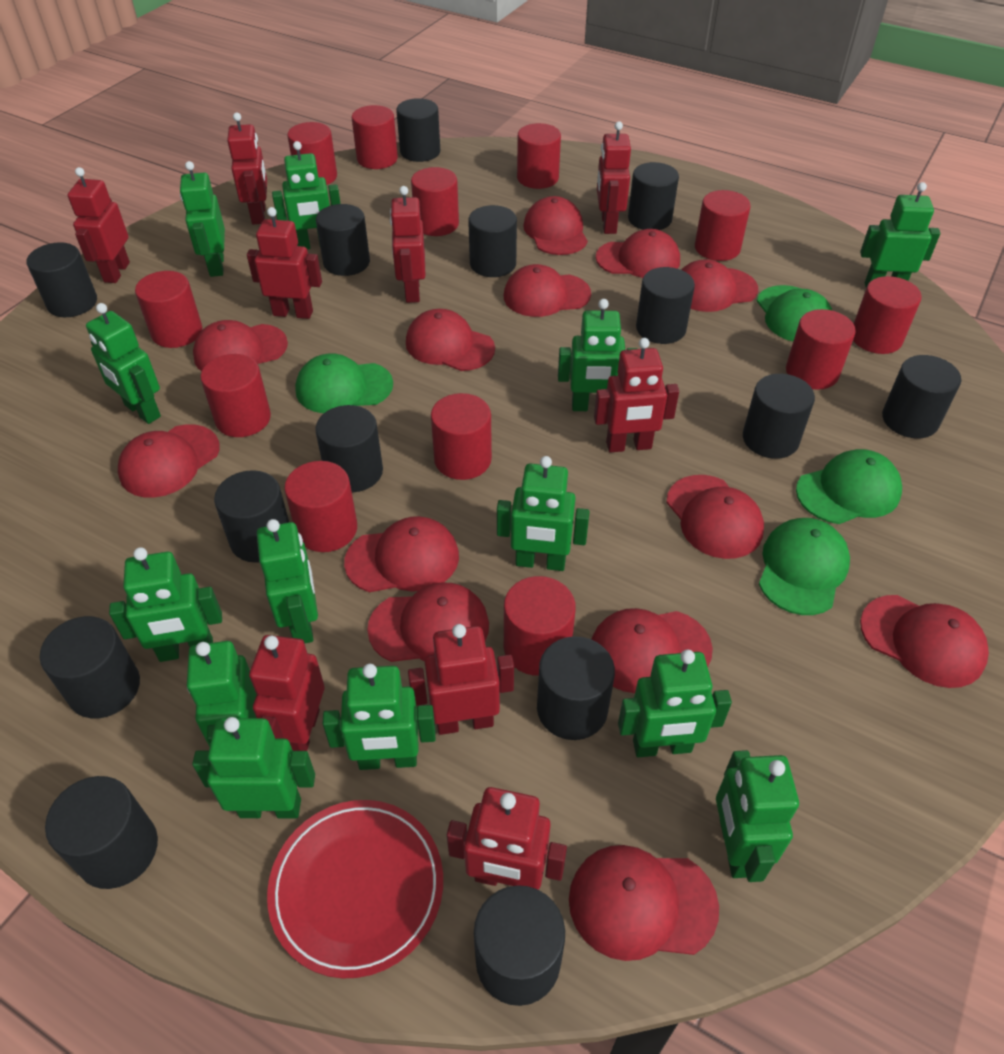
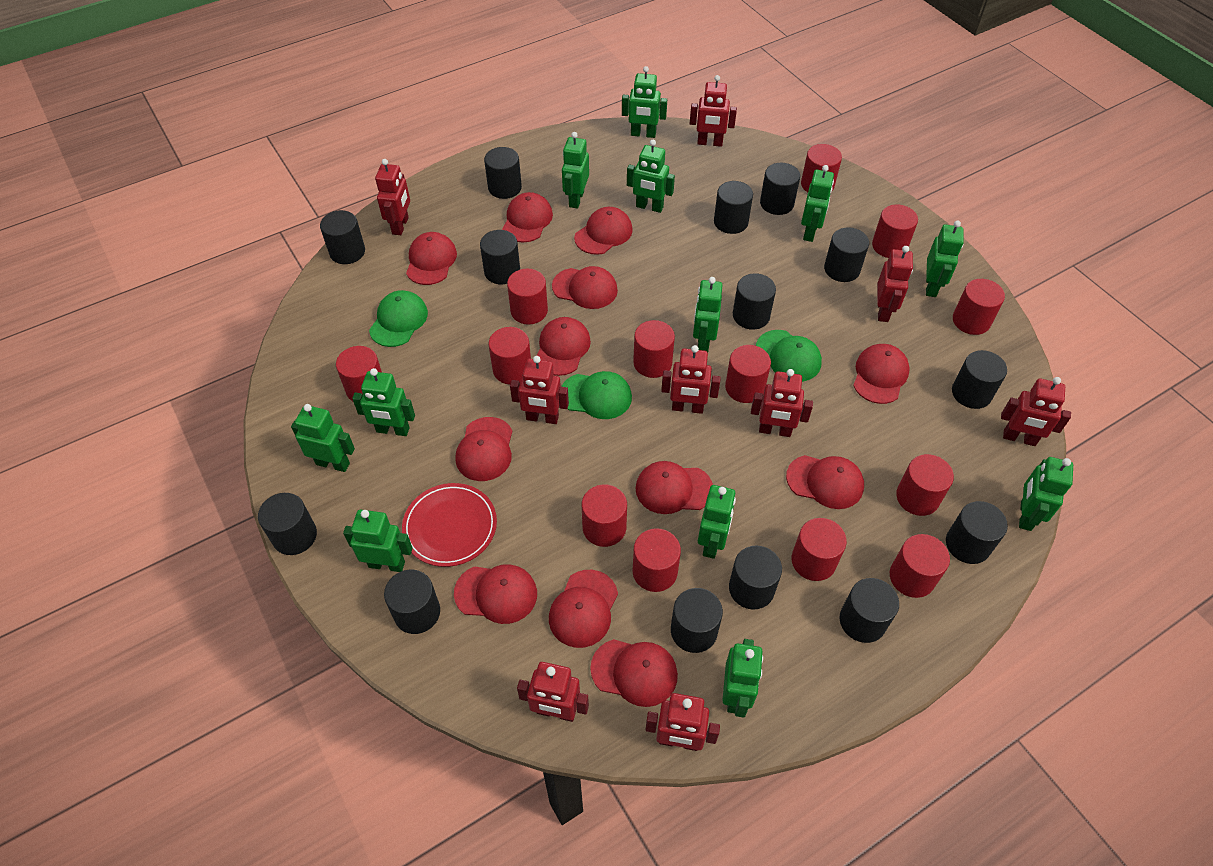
green cap: [295,353,393,413] [757,285,833,341] [759,518,850,615] [796,449,902,524] = 4 -> [369,290,428,347] [561,371,632,419] [756,330,822,382] = 3
green robot: [86,303,161,424] [109,547,222,662] [180,161,225,277] [187,641,257,747] [192,717,315,818] [257,519,318,643] [272,141,340,249] [322,664,436,770] [497,456,590,571] [558,299,638,411] [618,650,732,757] [716,750,799,882] [860,182,940,288] = 13 -> [291,404,355,472] [343,510,413,572] [352,368,415,436] [562,132,589,209] [622,66,667,138] [627,140,675,213] [693,277,723,353] [698,485,736,559] [722,639,763,718] [801,165,834,242] [926,221,964,297] [1019,457,1073,531] = 12
red cap: [118,424,220,498] [193,320,288,371] [344,516,459,592] [367,582,489,662] [406,309,495,371] [504,264,591,317] [523,196,588,255] [569,845,719,961] [591,608,713,693] [596,229,680,278] [667,475,764,559] [681,259,758,312] [860,595,989,688] = 13 -> [406,232,457,285] [454,564,537,624] [455,417,512,481] [502,192,553,243] [537,317,591,376] [549,570,618,648] [552,266,618,309] [574,207,633,255] [590,639,678,707] [636,461,713,514] [786,455,864,509] [853,344,910,404] = 12
red cylinder: [135,271,202,348] [200,354,271,437] [284,461,357,552] [287,122,337,185] [352,105,398,169] [411,167,459,236] [431,393,492,480] [504,576,576,676] [517,123,561,189] [695,190,751,261] [786,309,856,390] [853,276,922,354] = 12 -> [336,346,382,401] [489,327,531,385] [507,269,548,325] [582,485,627,547] [632,528,681,592] [633,320,675,378] [725,345,771,403] [792,518,847,581] [801,144,842,192] [872,204,918,258] [890,534,950,598] [896,454,954,516] [953,279,1005,335] = 13

